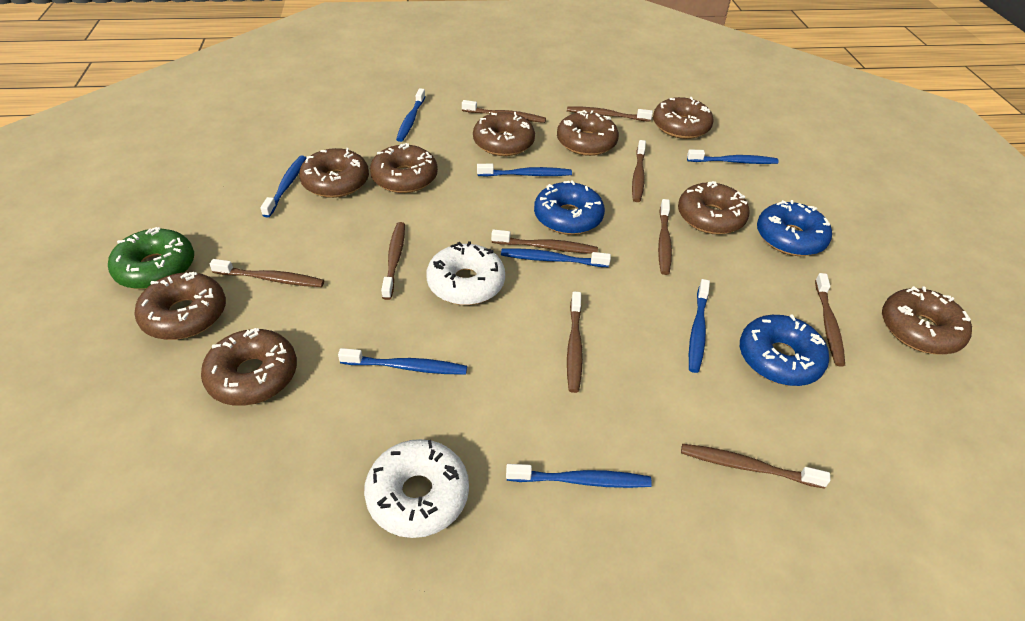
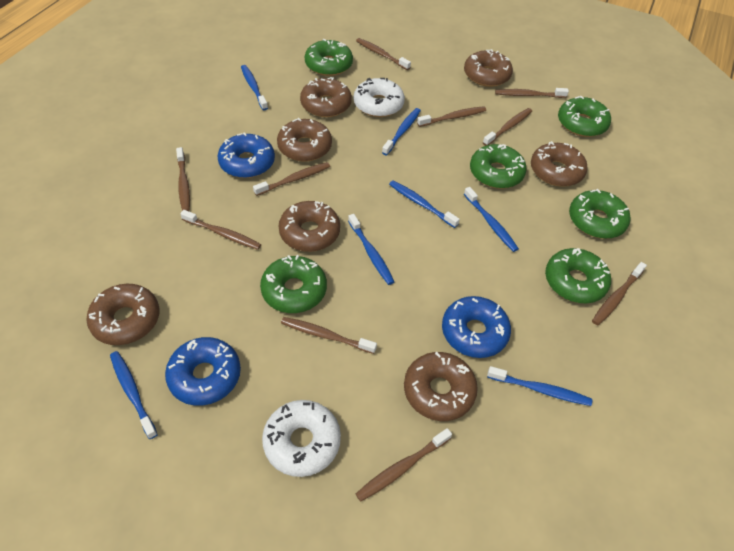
blue toothbrush: [260,156,306,218] [338,348,467,375] [396,88,426,142] [477,164,572,177] [501,249,611,267] [506,464,652,488] [687,149,779,164] [689,279,710,373] = 8 -> [110,351,158,439] [241,65,268,110] [348,214,394,285] [382,108,421,155] [389,181,460,228] [464,187,519,252] [487,366,592,406] = 7
brown donut: [134,272,226,340] [201,328,297,406] [299,148,369,198] [370,143,438,193] [473,112,535,156] [557,110,619,156] [653,97,714,139] [678,181,750,234] [882,286,972,355] = 9 -> [86,284,159,345] [277,118,332,162] [278,201,340,252] [300,77,352,117] [404,352,478,421] [464,49,513,87] [531,141,588,187] = 7
green donut: [108,227,194,289] = 1 -> [260,255,327,313] [305,39,353,76] [470,144,527,189] [545,248,611,303] [558,96,611,137] [569,189,631,239] = 6

